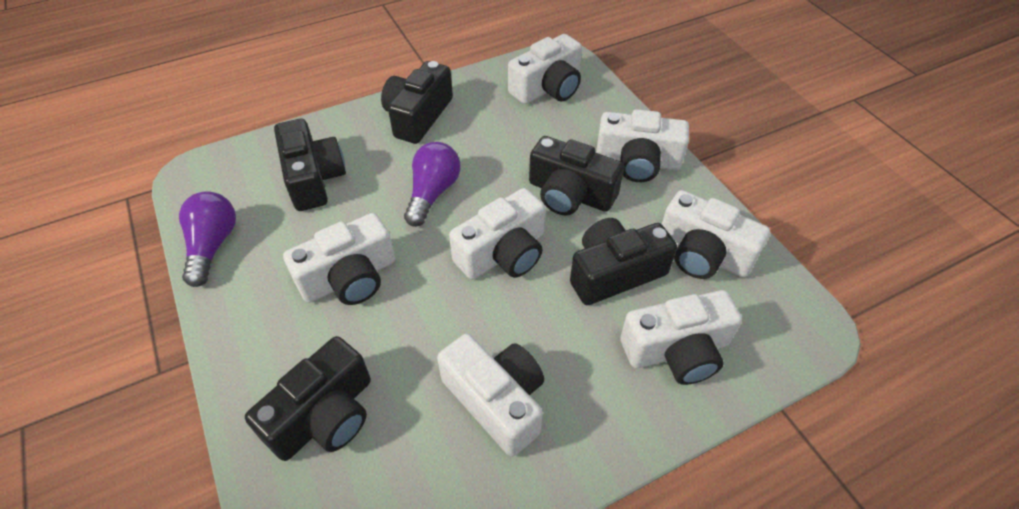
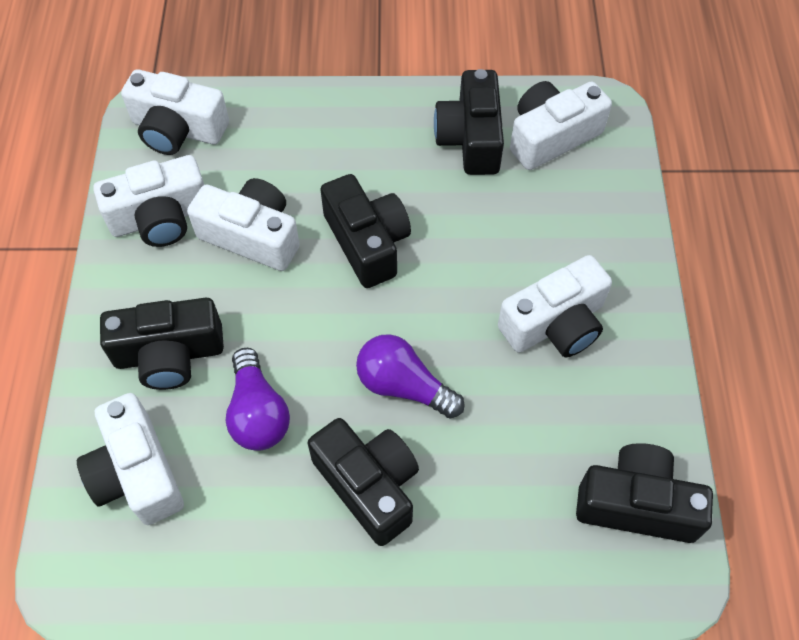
white camera: [283,213,395,305] [437,334,544,457] [449,188,545,279] [508,34,582,104] [596,109,689,182] [620,290,742,385] [662,190,770,279] = 7 -> [77,393,184,525] [93,155,204,247] [121,69,229,155] [187,178,300,271] [498,255,612,357] [510,81,612,170] = 6

